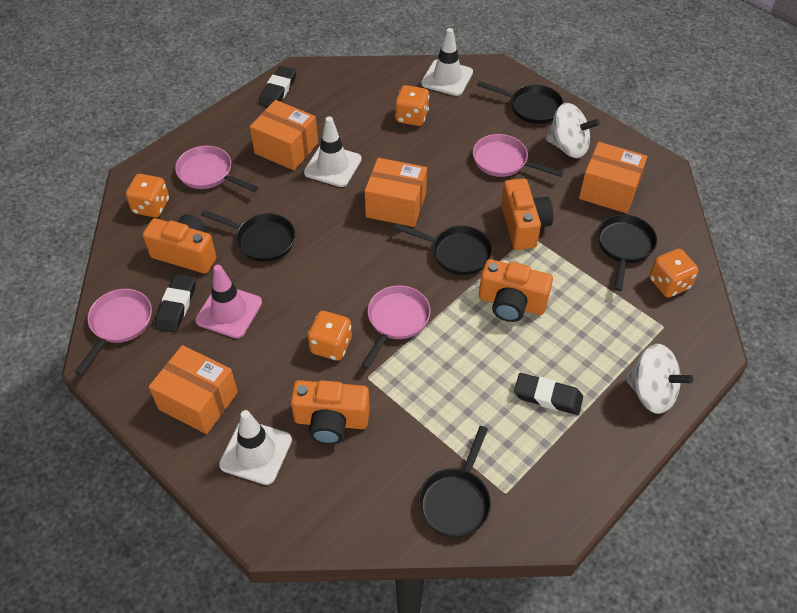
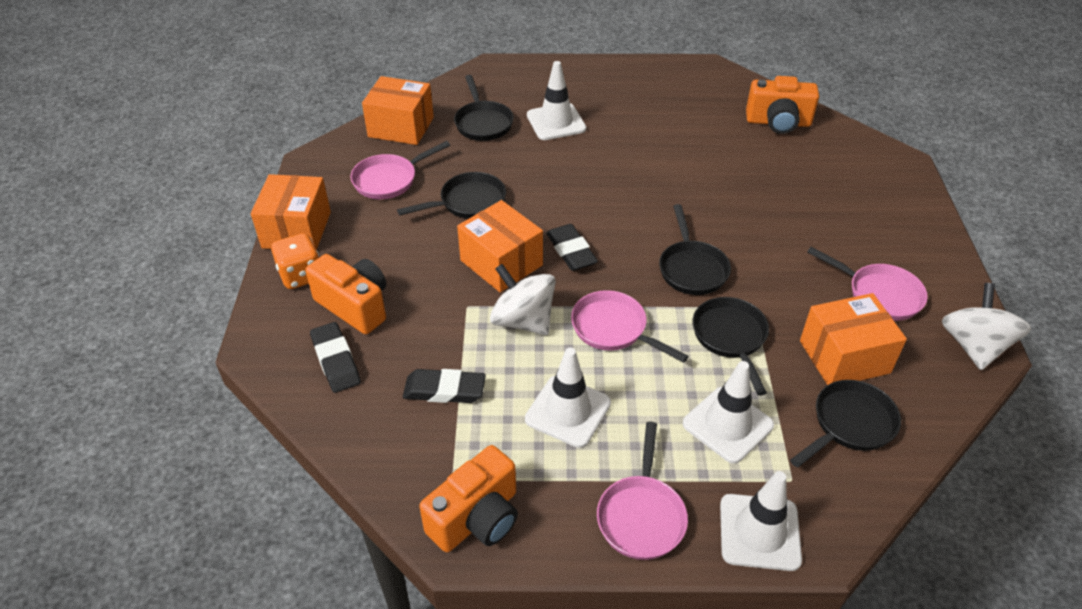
orange camera: [143,214,217,274] [291,380,370,444] [479,259,553,322] [501,178,553,250] = 4 -> [305,254,386,334] [419,445,518,552] [746,76,819,134] = 3
orange dice: [126,174,169,218] [308,311,352,361] [395,85,429,126] [649,249,699,297] = 4 -> [271,233,319,289] = 1
pink traffic cone: [195,265,262,338] = 1 -> none = 0
white traffic cone: [219,410,292,485] [304,116,362,187] [421,28,473,96] = 3 -> [525,348,611,448] [527,61,586,140] [683,361,774,463] [720,471,802,571] = 4

